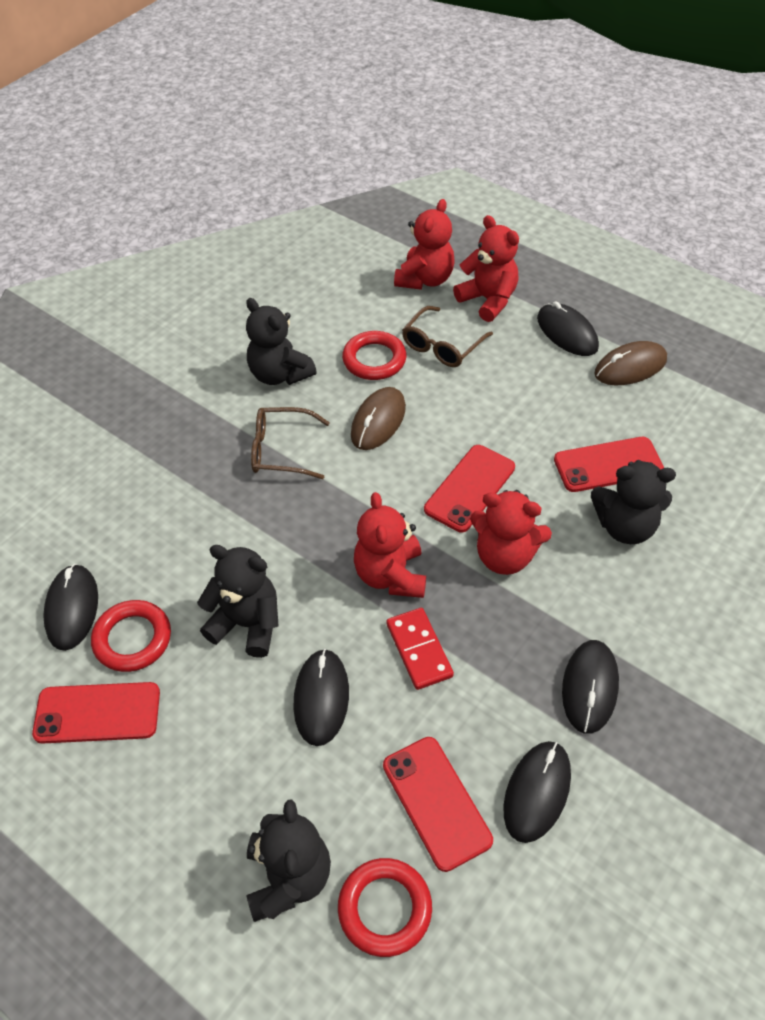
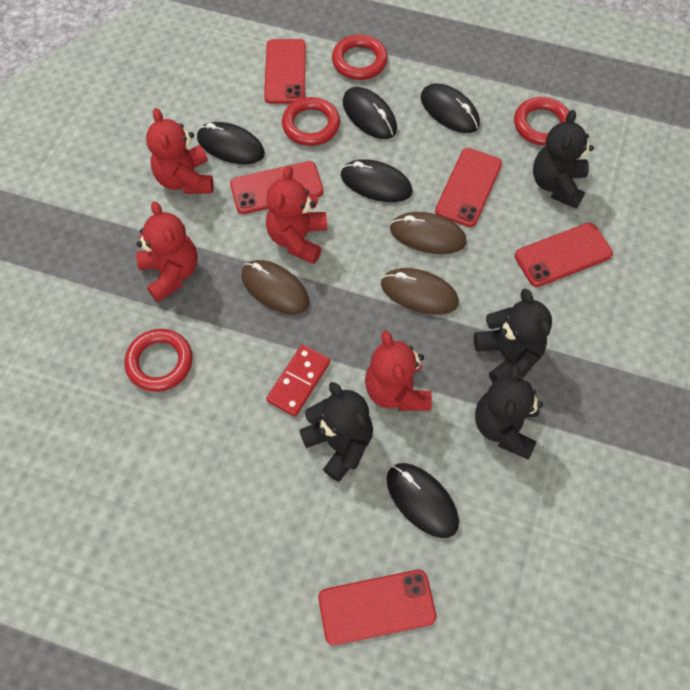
brown glasses: [251,407,330,479] [402,306,493,367] = 2 -> none = 0
brown mouse: [351,387,406,450] [595,341,667,385] = 2 -> [241,260,309,315] [381,268,459,315] [390,212,466,254] = 3
red phone: [32,682,160,744] [383,737,493,872] [424,445,515,532] [554,437,664,492] = 4 -> [230,161,323,214] [264,39,306,104] [318,570,436,646] [435,148,502,227] [515,223,613,287] = 5
red ring: [91,600,171,672] [338,858,432,957] [342,331,406,380] = 3 -> [124,329,193,392] [282,97,340,146] [332,35,388,80] [514,97,569,146] = 4

